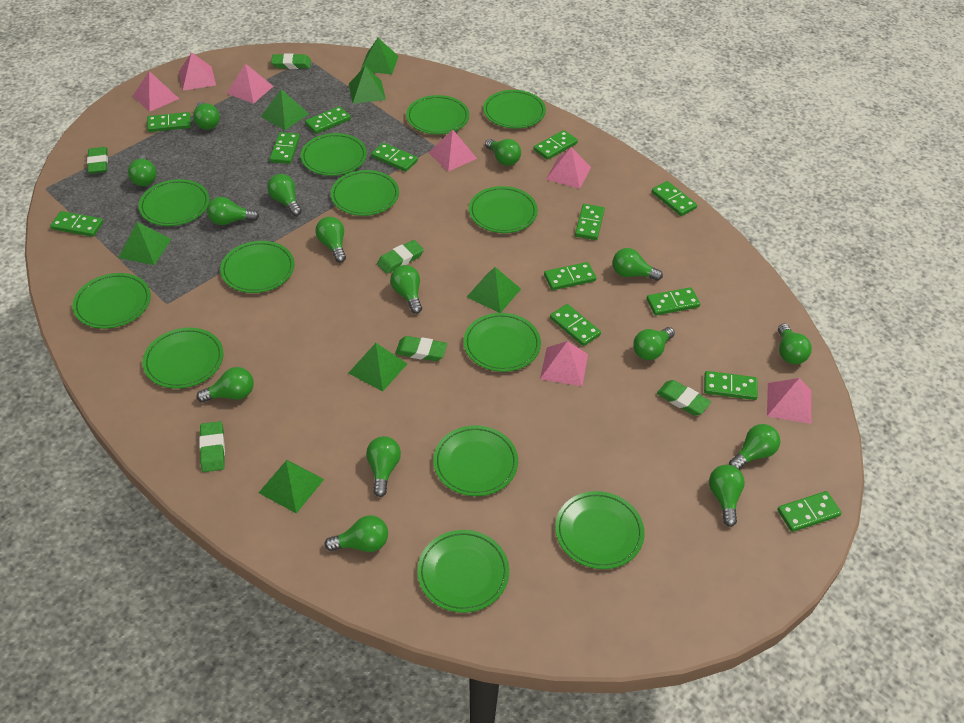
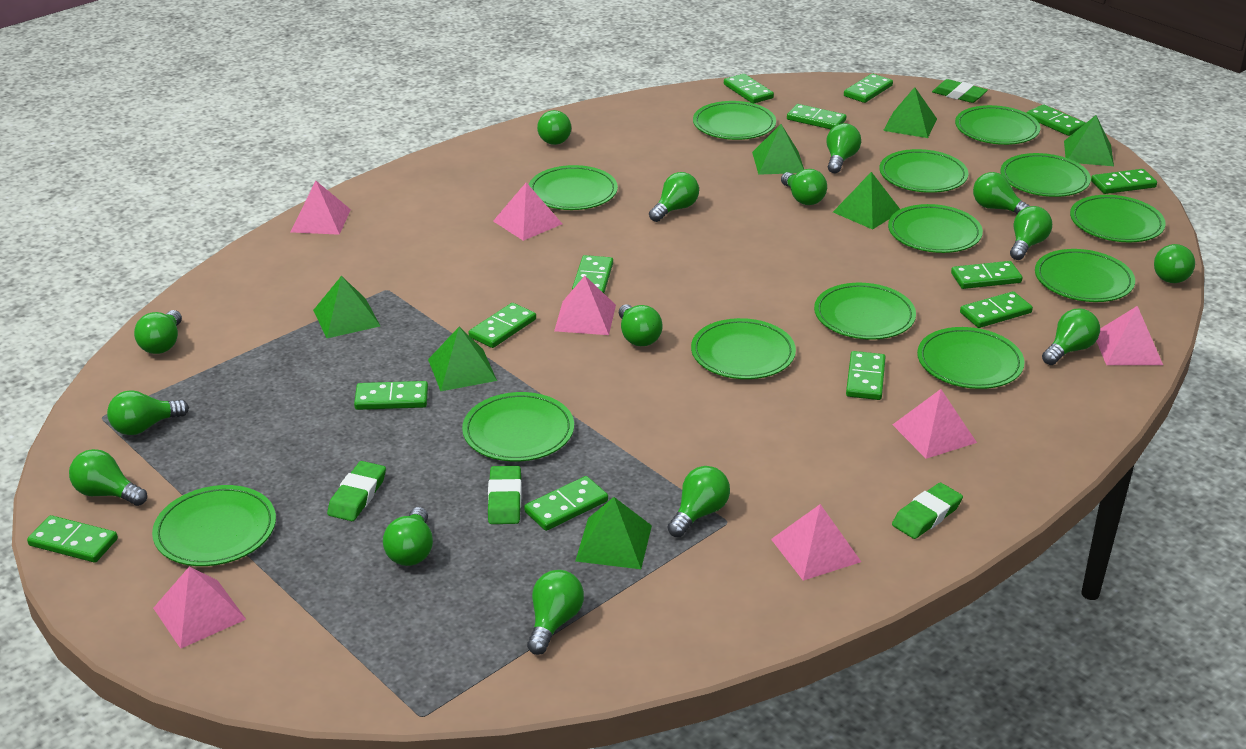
green eraser: [87,147,108,174] [199,421,225,472] [271,53,311,69] [377,240,424,274] [395,336,447,361] [657,380,711,416] = 6 -> [327,461,386,521] [488,466,522,524] [892,483,963,539] [932,79,988,103] = 4

